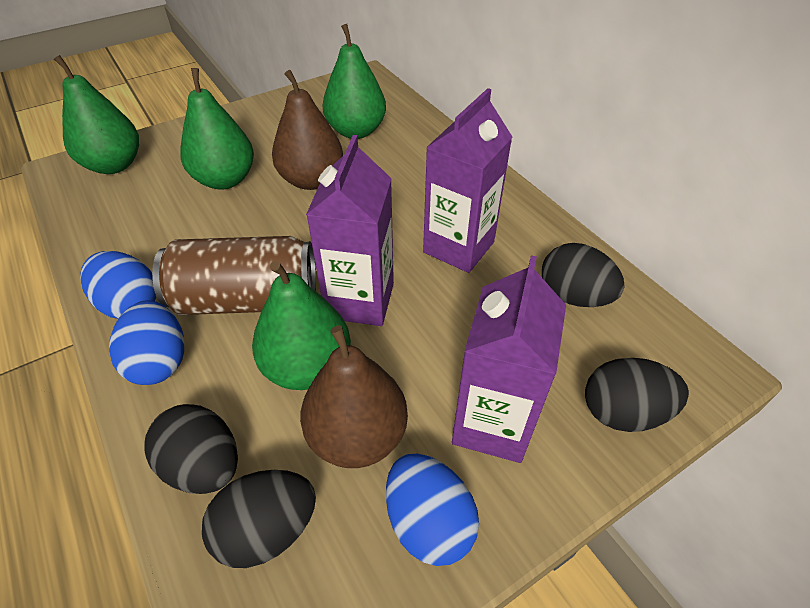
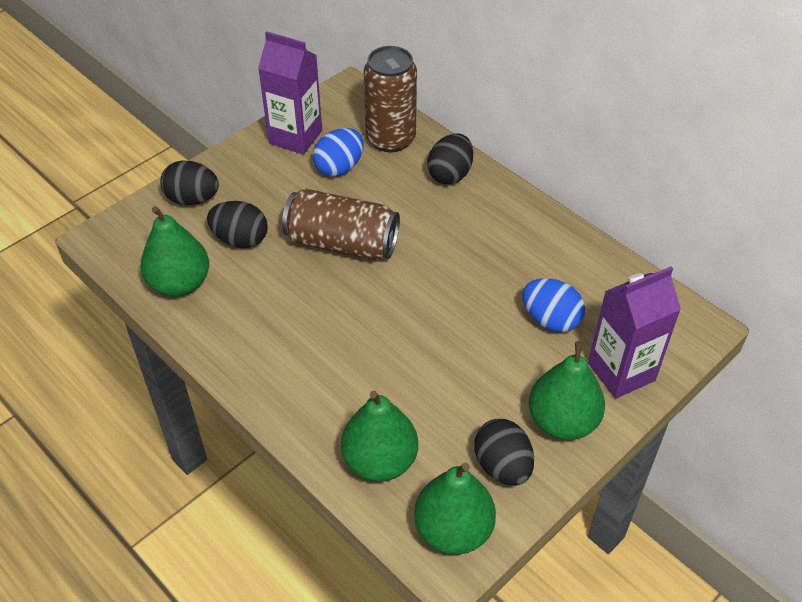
blue egg: [80,251,156,319] [109,300,184,385] [386,454,479,566] = 3 -> [313,128,364,177] [522,278,585,332] = 2
brown can: [152,236,316,315] = 1 -> [282,188,400,260] [364,46,417,152] = 2
brown pear: [272,70,343,190] [300,325,408,468] = 2 -> none = 0
purple carton: [306,135,394,326] [423,88,512,273] [452,255,566,463] = 3 -> [258,31,322,155] [588,266,681,399] = 2

